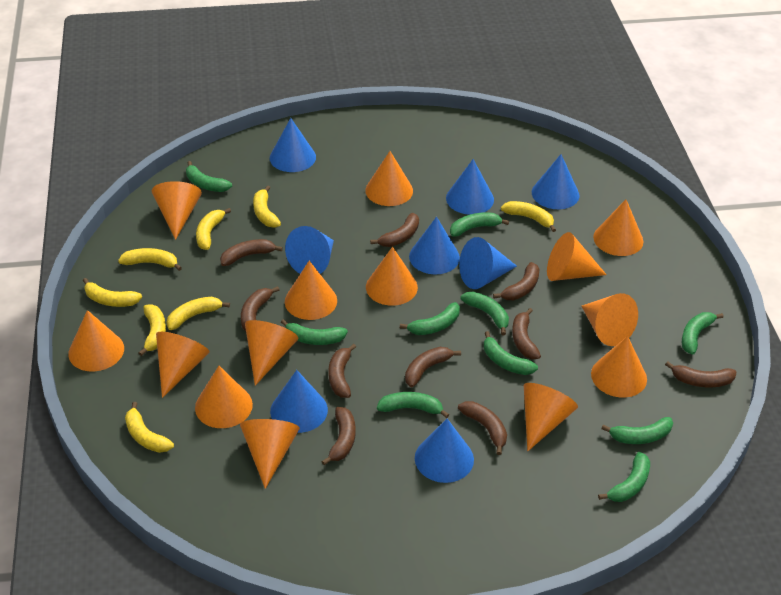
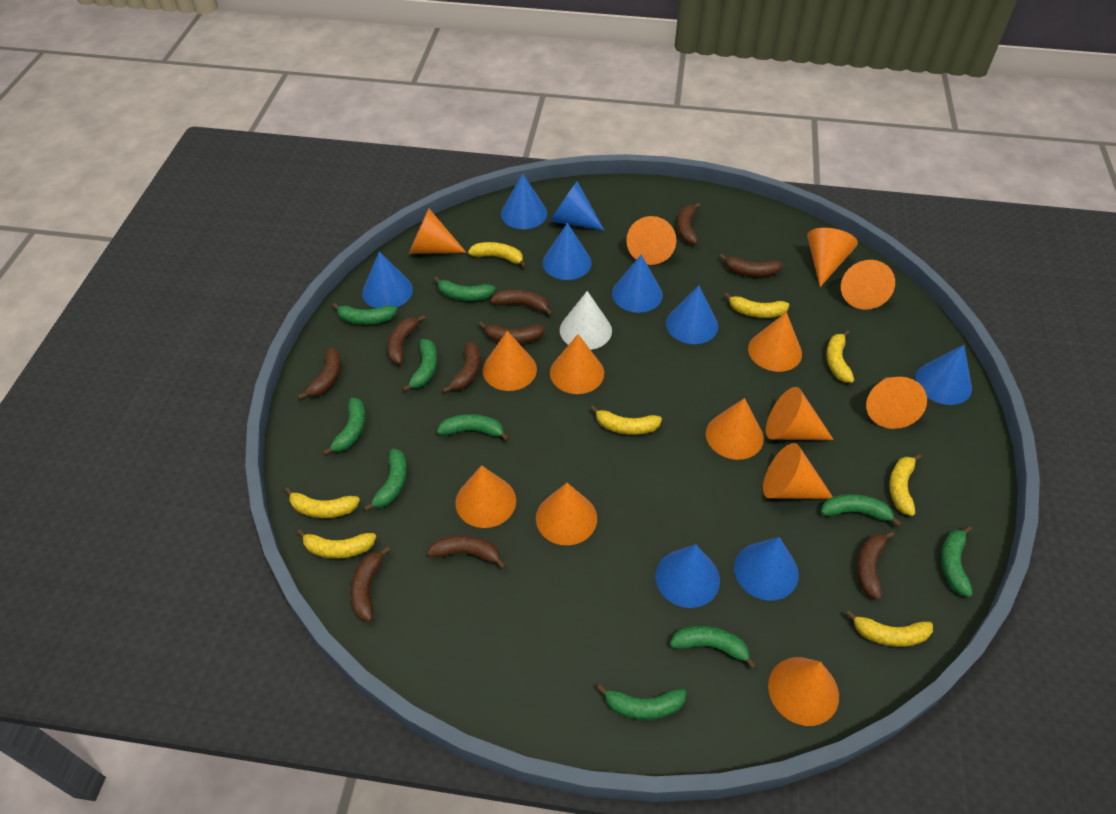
blue cone: [270,118,316,172] [270,370,328,433] [285,226,334,274] [409,217,460,275] [415,419,474,483] [446,159,494,215] [459,237,517,289] [532,154,580,209] = 8 -> [362,251,413,308] [501,173,548,229] [542,223,592,280] [550,181,604,230] [612,255,663,313] [655,544,720,608] [666,285,718,344] [734,537,799,601] [915,345,972,405] = 9
white cone: none = 0 -> [560,291,612,350] = 1

